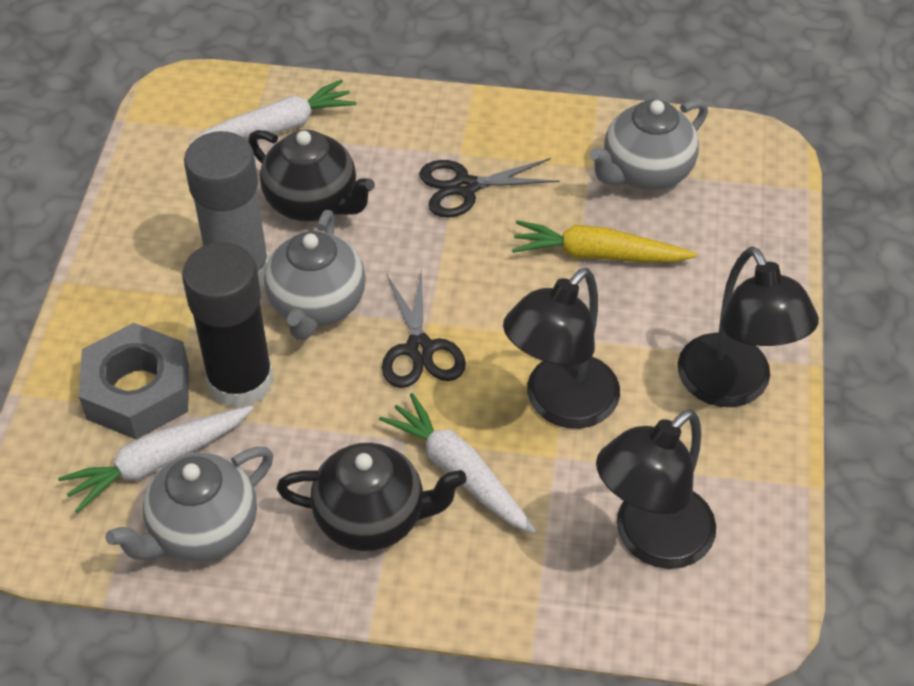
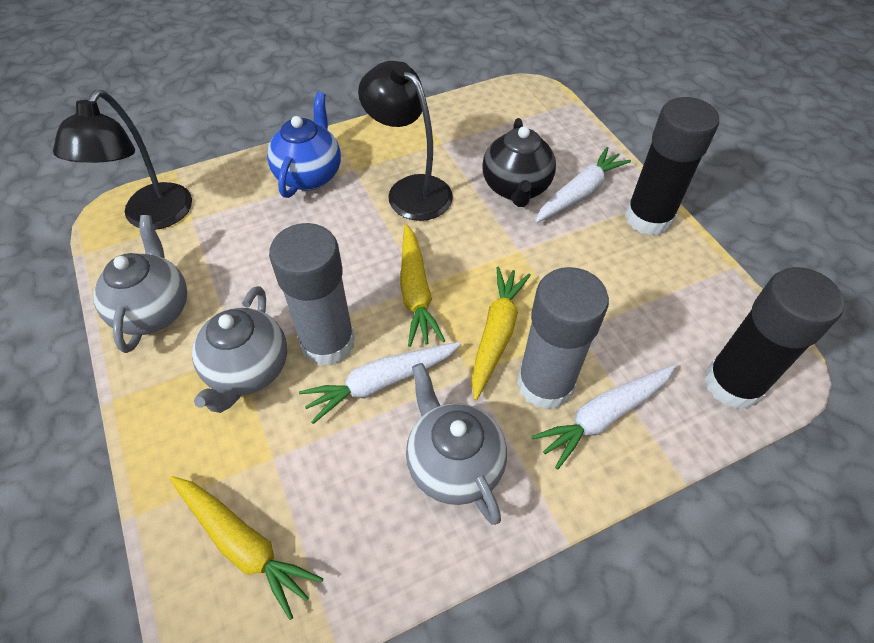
black glue stick: [182,242,274,408] = 1 -> [625,97,719,236] [704,267,844,409] = 2
black lamp: [503,268,620,429] [596,409,716,569] [678,246,819,407] = 3 -> [53,90,192,230] [358,61,453,221] = 2
black scissors: [382,268,466,388] [419,158,560,218] = 2 -> none = 0
black teapot: [248,130,375,221] [277,443,467,551] = 2 -> [482,118,556,207] = 1
blue teapot: none = 0 -> [267,92,341,198] = 1
grey glue stick: [184,131,269,286] = 1 -> [269,223,355,366] [517,267,609,410] = 2
grey nut: [79,323,189,440] = 1 -> none = 0
yellow carrot: [512,220,697,262] = 1 -> [170,476,323,620] [400,224,445,347] [471,266,531,400] = 3

